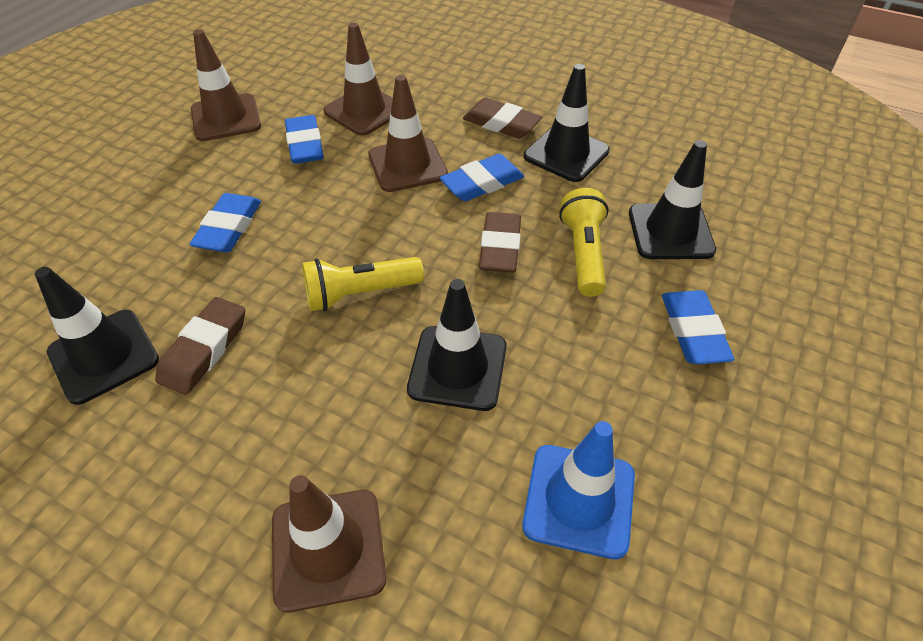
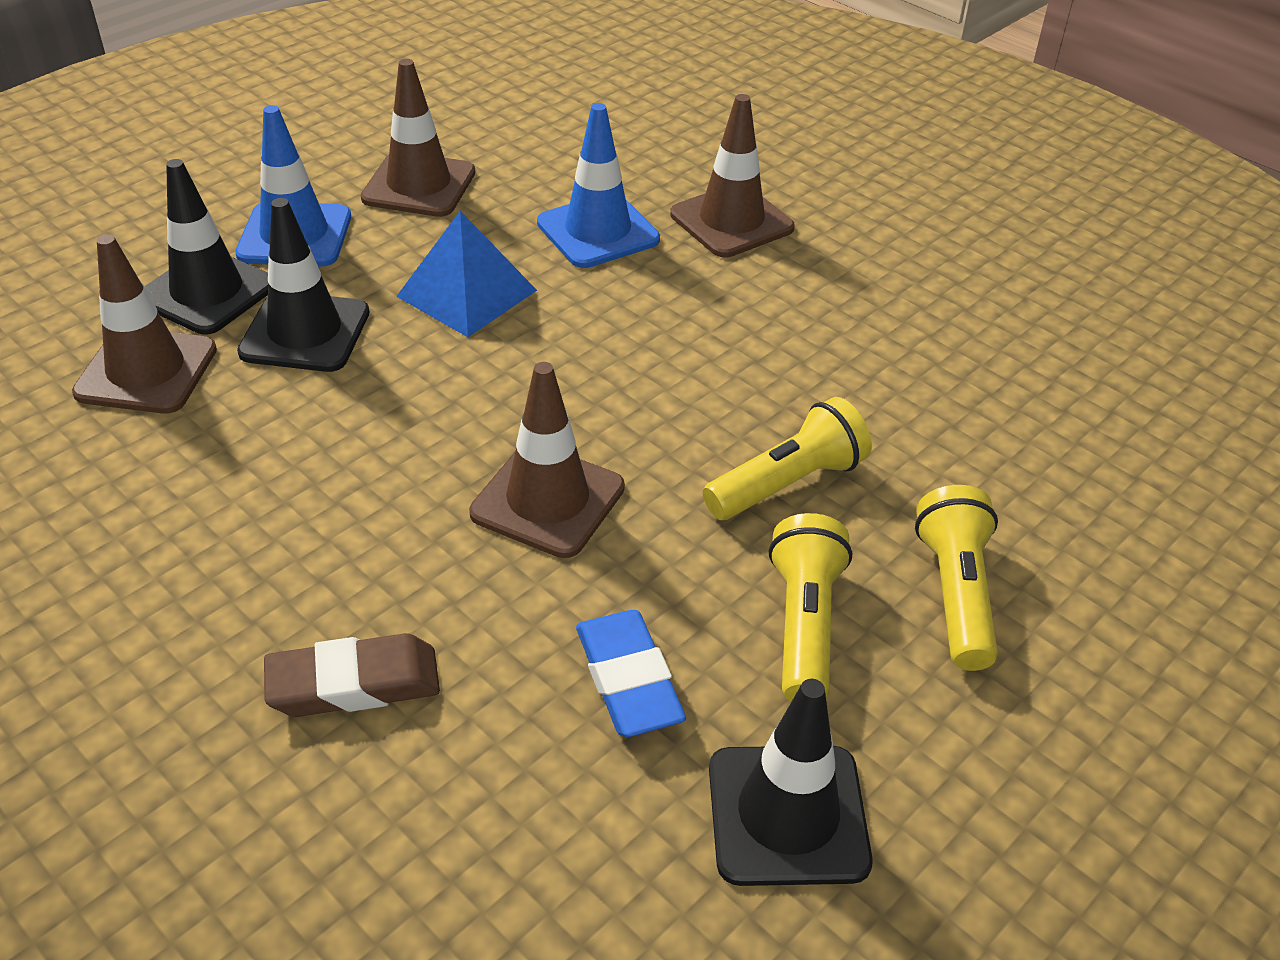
black traffic cone: [35,267,159,405] [407,279,507,411] [524,64,610,182] [629,140,716,259] = 4 -> [144,159,268,334] [237,198,369,372] [709,679,873,886] = 3
blue eraser: [190,193,261,252] [285,115,324,164] [440,154,524,201] [662,290,734,364] = 4 -> [576,610,686,737] = 1
blue pyramid: none = 0 -> [396,211,537,337] = 1
blue traffic cone: [522,421,635,559] = 1 -> [235,105,351,267] [537,103,660,268] = 2
brown eraser: [155,297,245,395] [463,98,542,138] [479,212,521,273] = 3 -> [264,633,440,717] = 1
yellow flashlight: [302,257,424,311] [559,188,609,297] = 2 -> [703,397,872,520] [769,513,852,702] [915,485,998,671] = 3

